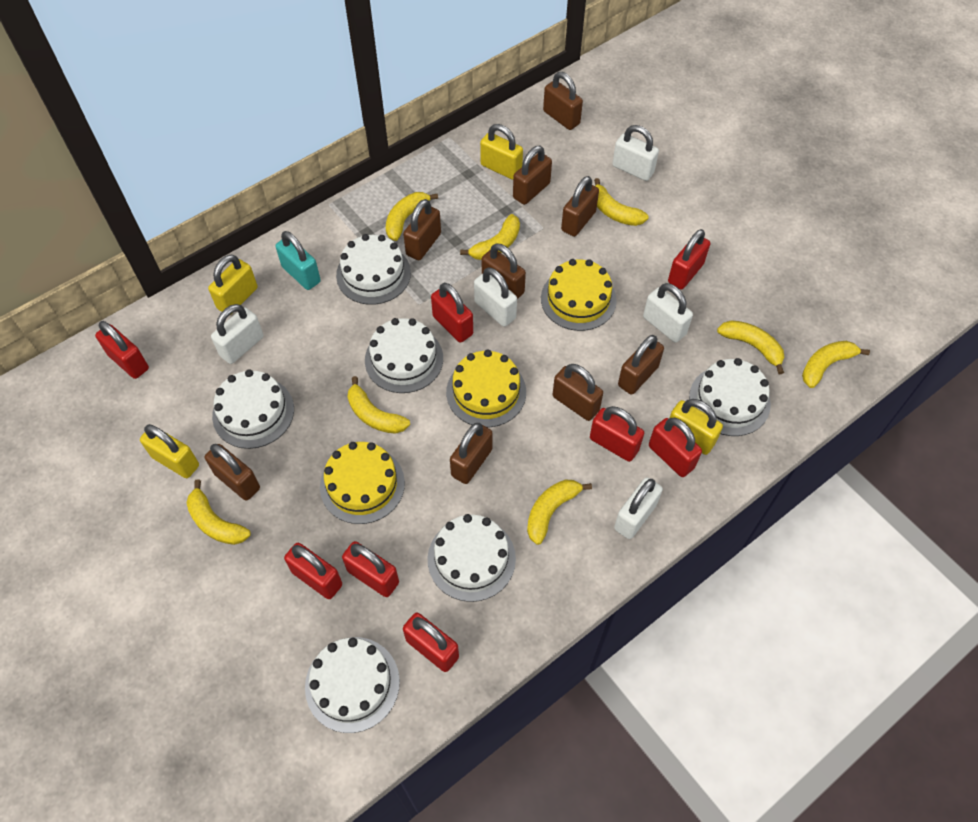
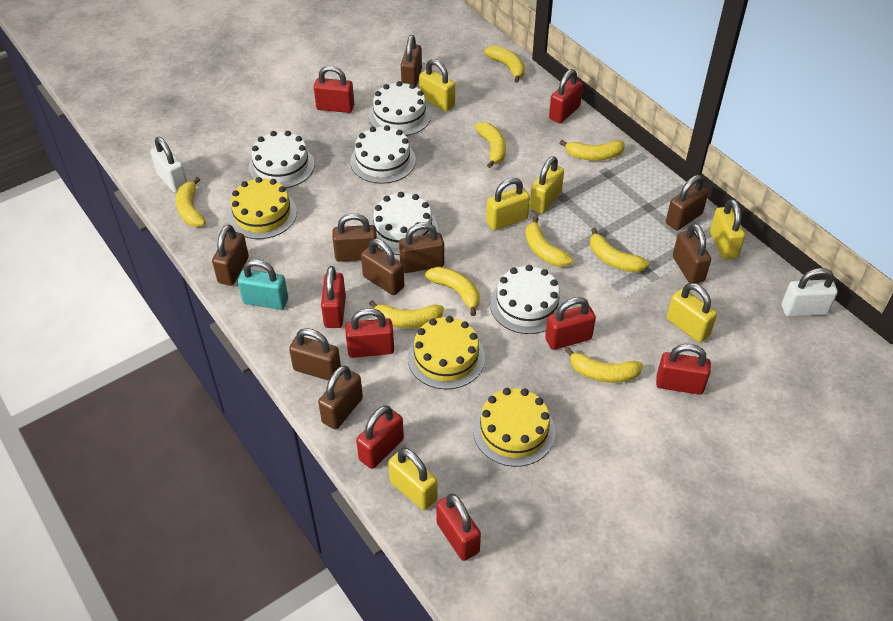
white cake: [212,369,294,449] [305,637,400,733] [336,234,411,305] [365,318,443,393] [428,514,516,602] [689,358,771,436] = 6 -> [248,131,315,188] [350,125,416,184] [369,81,431,136] [369,192,438,255] [490,265,564,334] = 5
white padlock: [211,304,264,364] [474,267,517,327] [612,125,659,181] [614,477,663,539] [643,283,693,343] = 5 -> [150,137,187,193] [782,268,838,316] = 2
yellow banana: [186,479,251,545] [348,376,410,434] [386,192,438,241] [460,214,520,260] [527,480,592,545] [594,178,649,226] [717,320,784,374] [802,341,870,388] = 8 -> [176,177,206,227] [369,300,444,328] [425,266,480,316] [475,122,506,168] [484,45,525,83] [526,216,573,267] [560,140,625,161] [565,347,643,383] [590,228,649,273] = 9
yellow padlock: [140,424,199,478] [208,254,257,315] [480,124,523,180] [670,399,723,455] = 4 -> [388,448,438,510] [419,59,455,112] [486,178,530,231] [529,156,564,214] [667,283,717,343] [710,199,745,259] = 6

